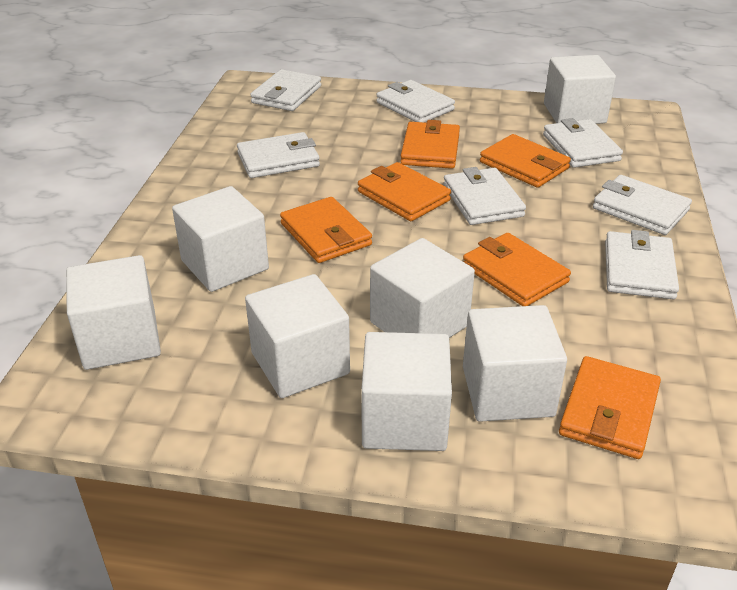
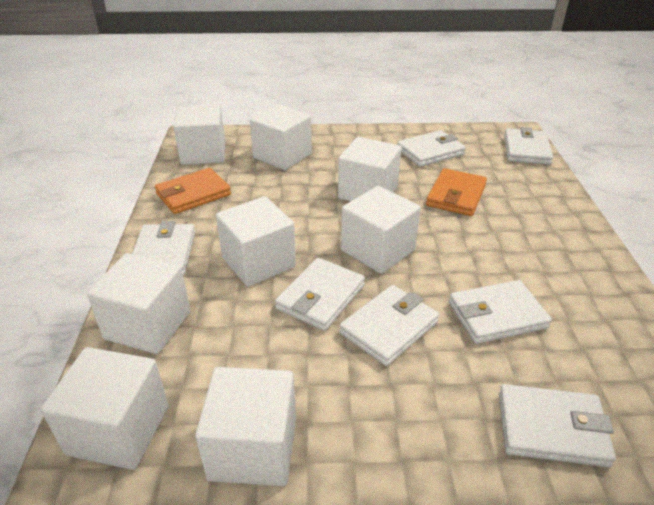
orange wallet: [280,197,372,263] [358,162,451,221] [400,120,460,169] [463,233,571,306] [480,134,571,188] [559,356,661,459] = 6 -> [155,168,231,214] [426,168,487,216] = 2
white cube: [66,255,161,370] [172,186,269,292] [245,274,350,398] [361,332,452,451] [370,238,475,338] [463,305,567,422] [544,55,616,124] = 7 -> [41,347,168,470] [87,253,190,354] [173,105,225,165] [195,367,296,486] [216,196,296,287] [250,104,312,170] [338,137,401,202] [341,186,421,274] = 8

